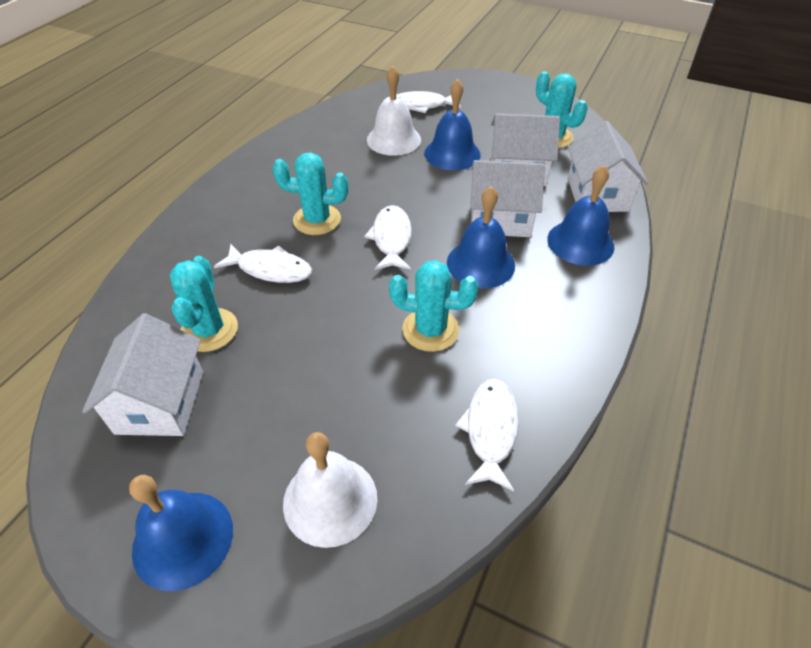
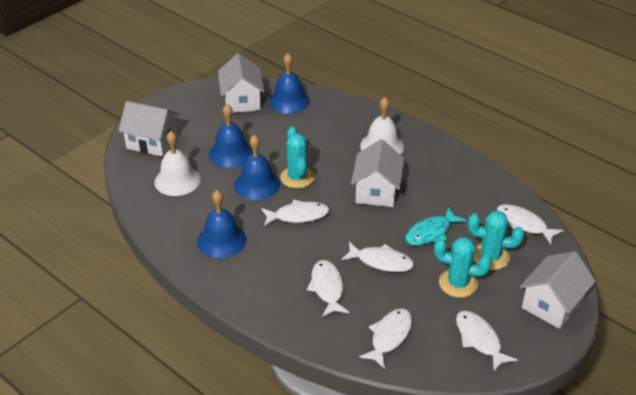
turquoise cactus: [170,256,238,352] [273,152,348,235] [389,260,479,352] [536,71,588,148] = 4 -> [280,126,315,189] [434,237,492,298] [468,211,524,270] = 3
turquoise fish: none = 0 -> [405,207,466,246] = 1
white fish: [214,244,312,283] [364,205,412,270] [396,91,461,113] [455,379,519,491] = 4 -> [261,200,329,226] [307,260,349,317] [341,242,414,272] [359,308,412,369] [456,311,518,371] [497,204,564,244] = 6

